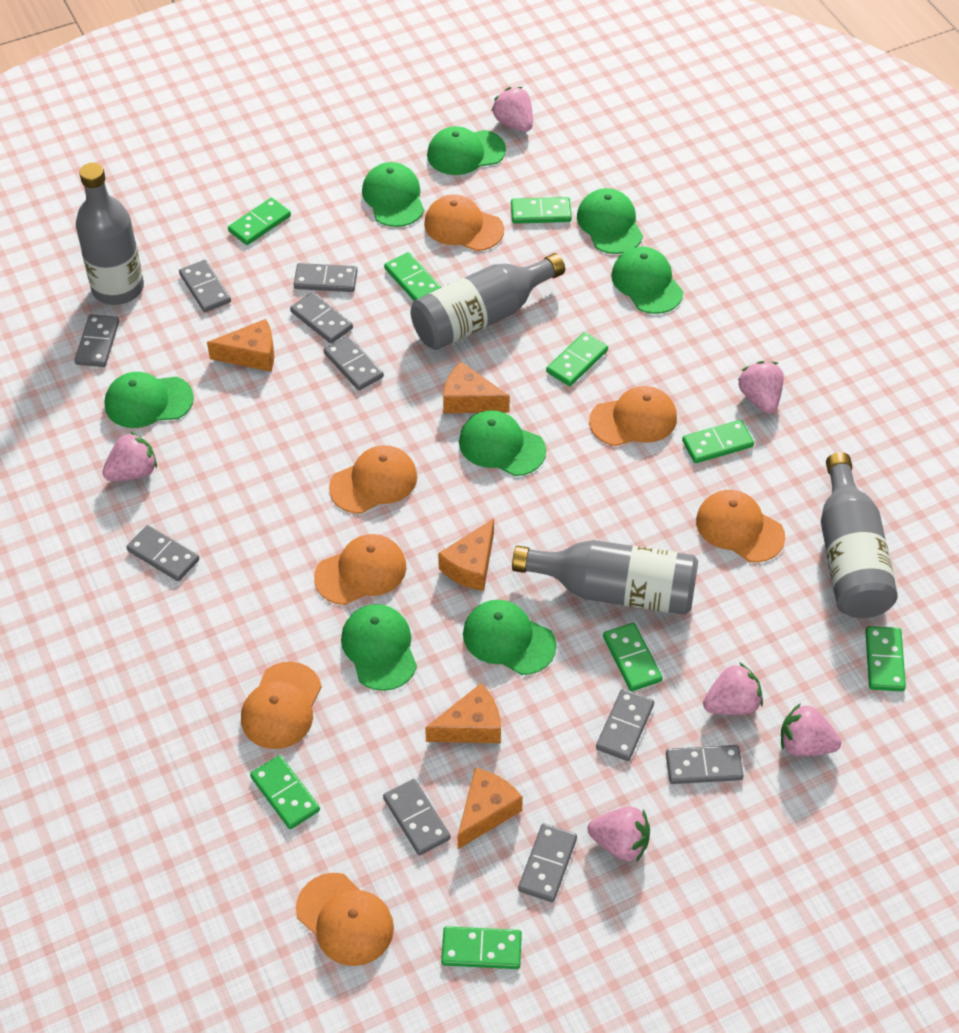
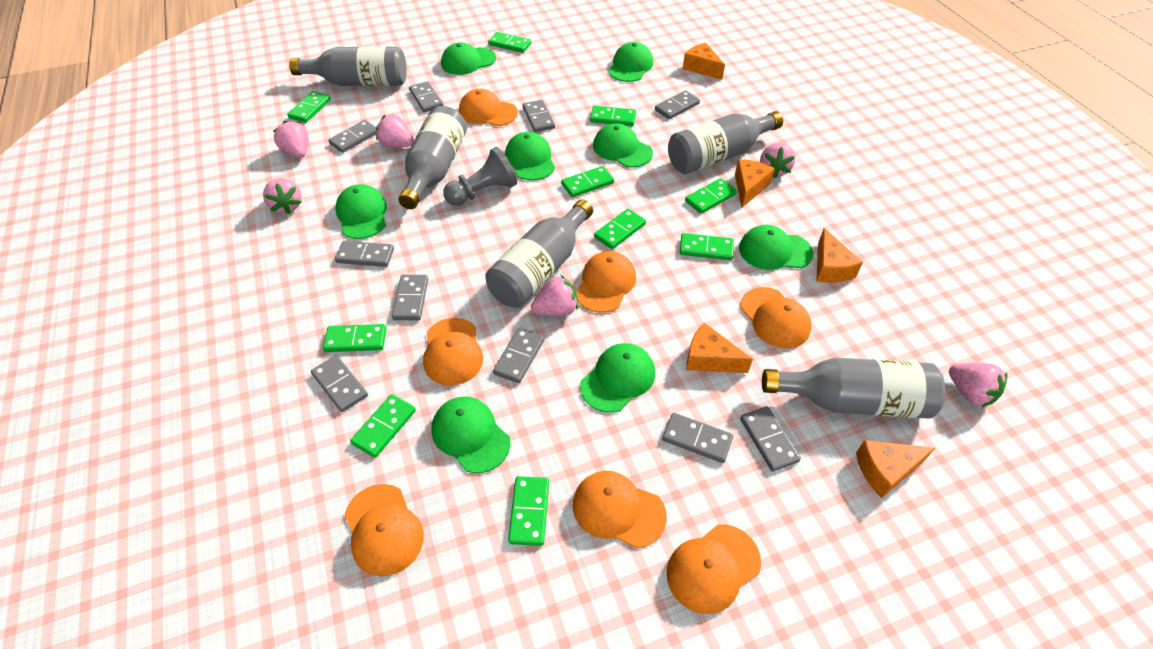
green domino: [228,198,291,245] [250,755,320,829] [384,252,441,301] [441,926,522,969] [511,197,572,224] [546,332,608,386] [603,623,663,691] [682,420,754,463] [865,626,906,691] = 9 -> [287,91,331,123] [323,324,386,352] [350,394,416,458] [488,32,531,53] [508,476,549,546] [561,166,614,197] [590,106,636,126] [594,209,646,249] [680,233,734,260] [685,178,737,214] = 10
grey bottle: [76,163,144,305] [411,253,565,350] [512,540,698,615] [821,452,898,618] = 4 -> [289,46,407,86] [398,106,467,209] [485,199,593,308] [668,111,783,174] [762,358,945,419] = 5
grey pawn: none = 0 -> [443,147,517,206] = 1

